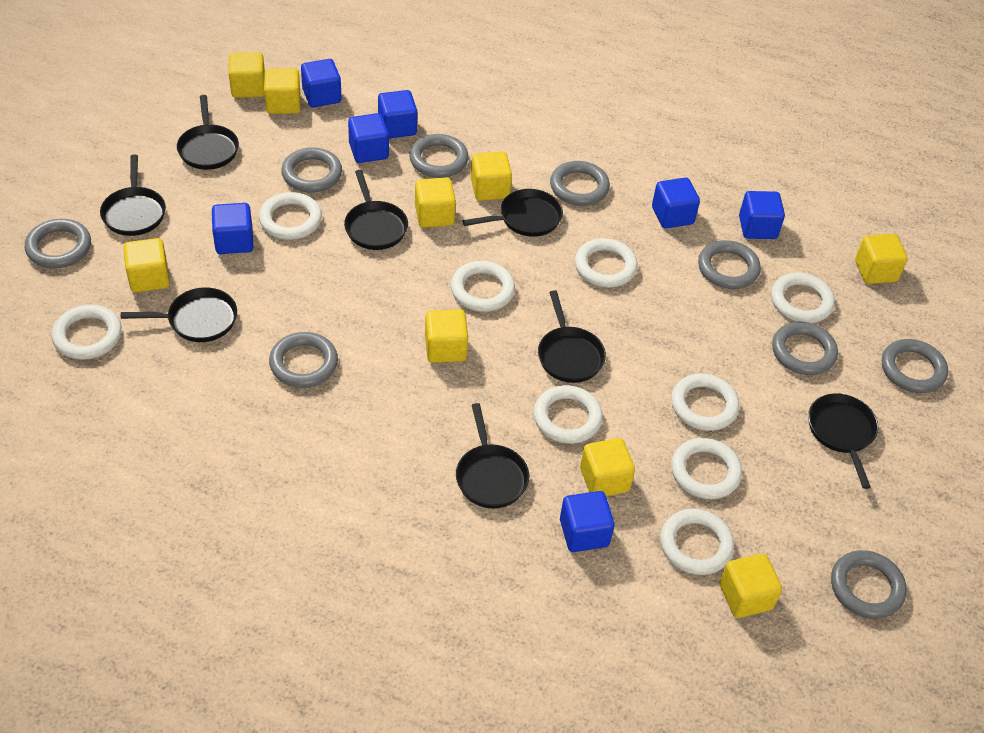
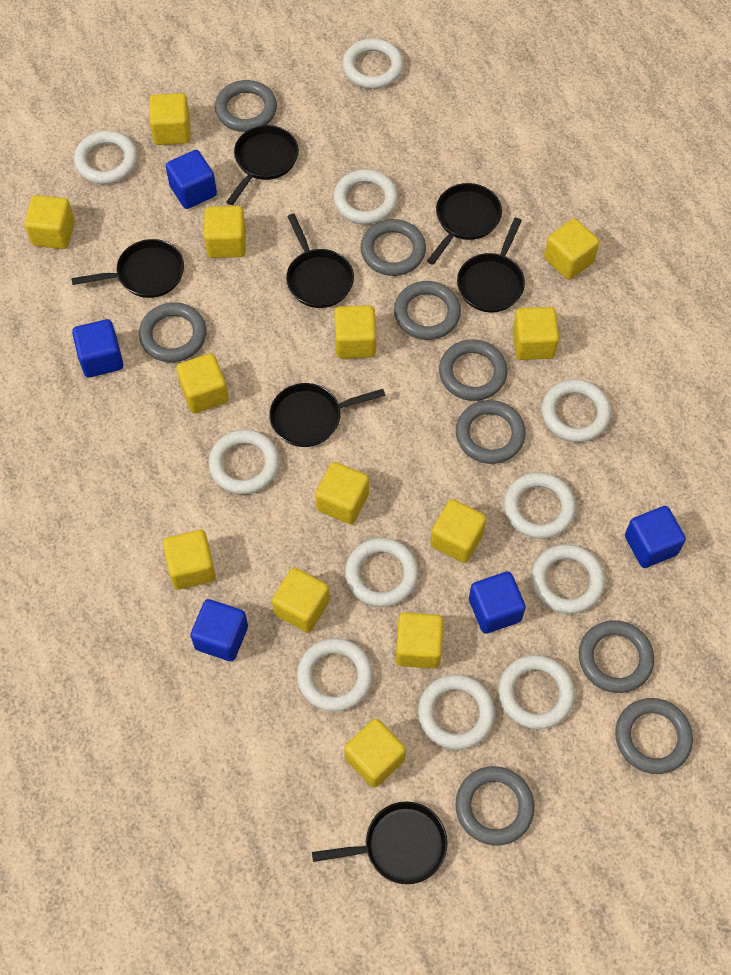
black pan: [100,155,166,236] [121,287,237,342] [177,95,239,170] [344,170,408,250] [456,403,529,509] [462,189,563,237] [538,290,606,383] [808,393,878,489] = 8 -> [71,239,184,298] [226,125,299,205] [269,383,385,447] [286,214,354,308] [312,802,447,884] [427,183,502,265] [457,218,525,312] = 7
blue cube: [212,203,254,254] [301,59,341,107] [348,113,389,163] [378,90,417,138] [560,491,615,552] [652,178,700,228] [739,191,785,239] = 7 -> [72,319,124,377] [166,150,217,209] [190,599,248,661] [469,571,526,634] [625,506,686,568] = 5
white ring: [52,305,122,360] [259,192,322,240] [451,261,515,312] [534,385,603,444] [575,238,638,288] [660,509,734,575] [671,374,739,431] [671,438,742,499] [771,273,835,323] = 9 -> [74,131,138,184] [208,429,279,494] [297,638,373,712] [333,169,398,224] [342,38,404,89] [345,538,418,607] [418,674,495,750] [498,655,575,729] [504,472,576,539] [531,544,605,614] [541,379,611,442] = 11
yellow cube: [123,238,170,293] [229,52,265,98] [264,68,300,114] [415,177,456,228] [425,309,468,363] [471,152,512,201] [580,438,635,496] [719,553,782,618] [855,234,908,284] = 9 -> [24,195,75,249] [149,93,191,145] [163,530,216,590] [176,353,229,413] [204,206,246,258] [272,567,330,632] [315,462,369,524] [334,305,376,358] [344,719,406,788] [396,612,444,669] [430,499,487,563] [513,307,559,360] [544,218,599,280] = 13

